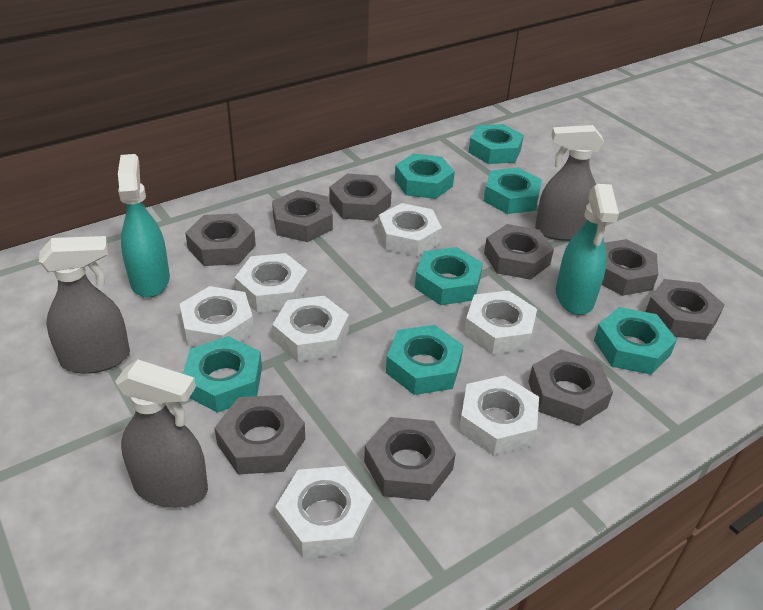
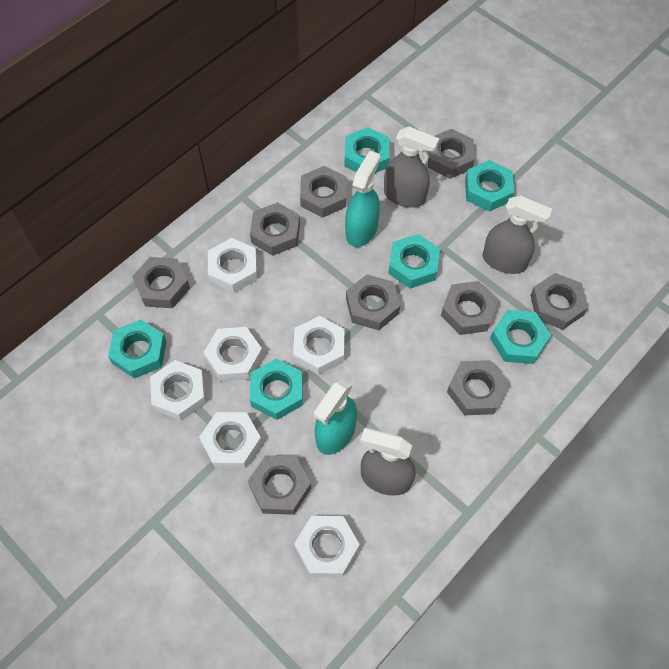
turquoise nut: [183,336,262,413] [386,325,464,395] [395,154,455,199] [415,247,483,305] [468,124,524,164] [484,168,542,214] [594,307,677,375] = 7 -> [108,320,166,379] [250,359,303,420] [345,127,390,173] [388,234,440,289] [465,160,514,212] [490,310,551,364] = 6
white nut: [180,286,254,347] [235,253,308,312] [273,296,349,362] [275,466,373,558] [378,203,442,257] [459,375,539,455] [464,290,537,355] = 7 -> [150,360,206,421] [199,412,262,469] [203,327,263,381] [208,238,258,293] [293,316,344,375] [294,516,360,577] = 6

